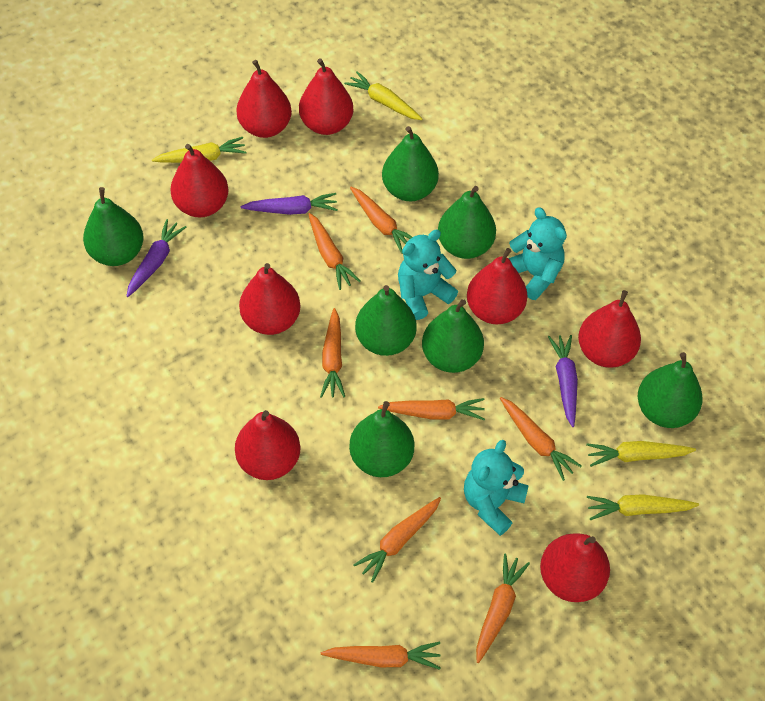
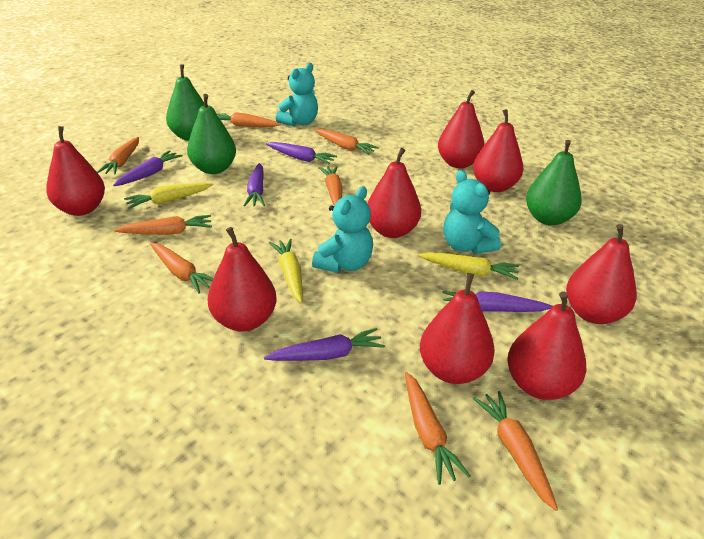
green pear: [83,187,144,266] [349,401,414,477] [355,285,417,356] [382,126,439,201] [422,299,484,373] [438,186,496,259] [638,352,702,428] = 7 -> [166,64,204,141] [187,94,236,174] [526,140,582,226] = 3
purple carrot: [126,219,186,297] [241,193,338,215] [548,335,578,427] = 3 -> [113,150,183,186] [244,163,265,207] [264,328,385,361] [266,142,337,164] [442,291,553,312] = 5
yellow carrot: [152,137,247,163] [344,71,422,120] [586,441,696,467] [587,494,699,520] = 4 -> [124,183,213,209] [269,239,303,303] [418,252,519,280] = 3

